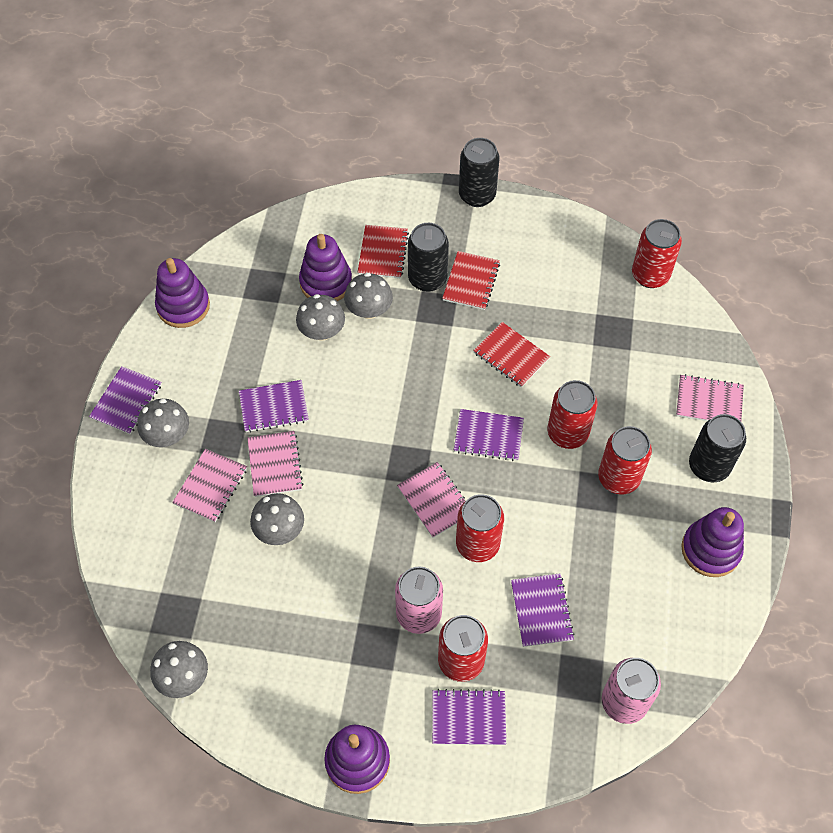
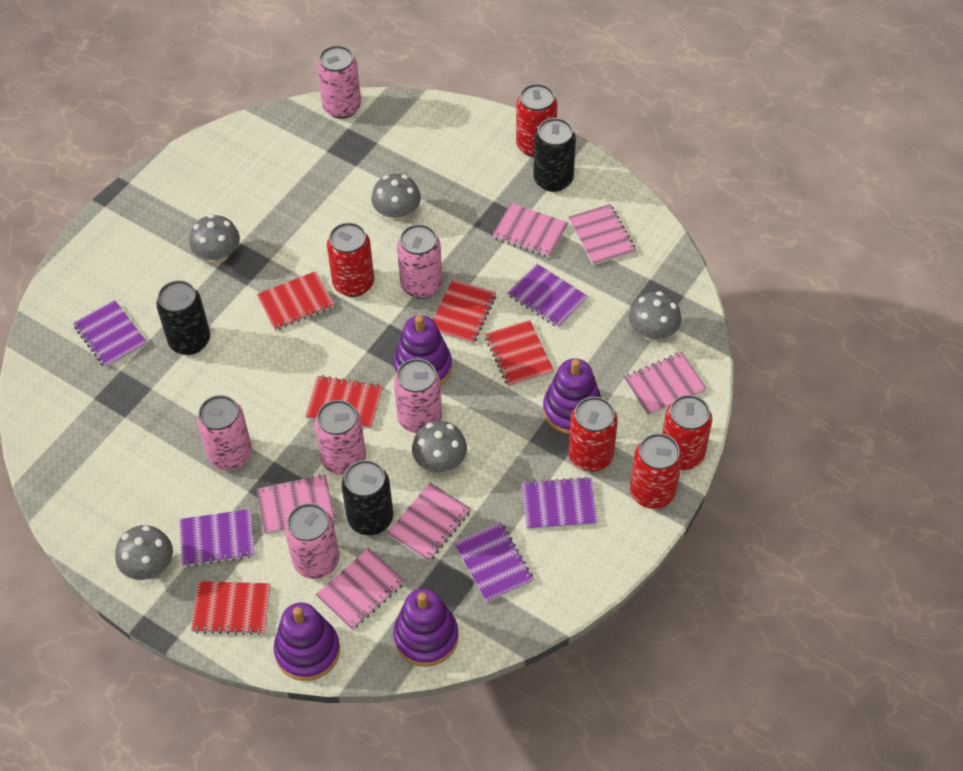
pink can: [395,566,443,634] [602,658,661,724] = 2 -> [197,395,252,470] [285,503,339,579] [314,400,366,475] [317,45,361,119] [394,358,442,433] [397,224,442,299] = 6
pink notebook: [172,449,247,522] [248,431,303,497] [397,462,465,538] [676,374,744,421] = 4 -> [257,474,335,535] [315,548,405,630] [387,483,471,562] [492,203,568,258] [568,204,636,265] [624,352,707,416] = 6
red notebook: [358,225,409,278] [442,251,500,310] [473,322,550,387] = 3 -> [191,581,271,635] [257,271,334,331] [305,375,383,429] [433,279,496,344] [485,320,554,387] = 5

